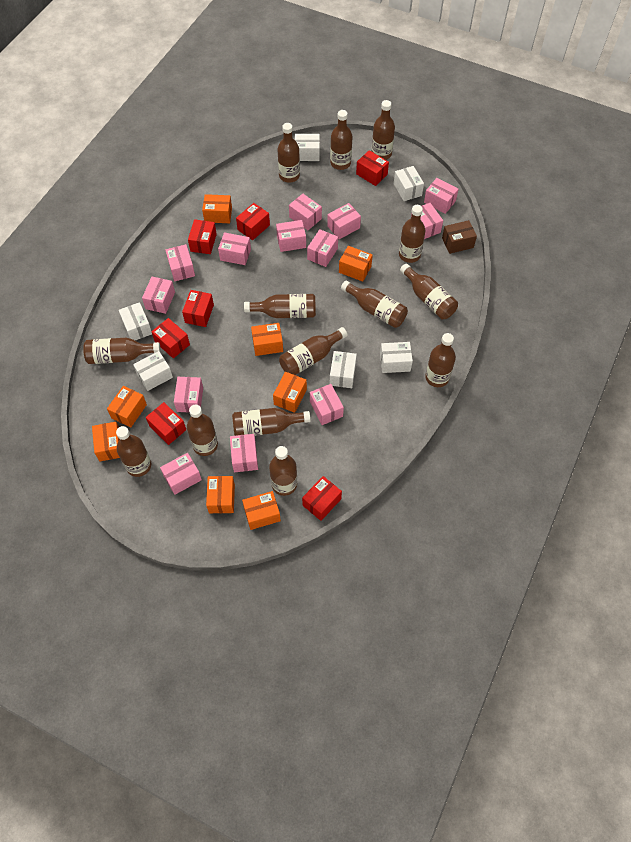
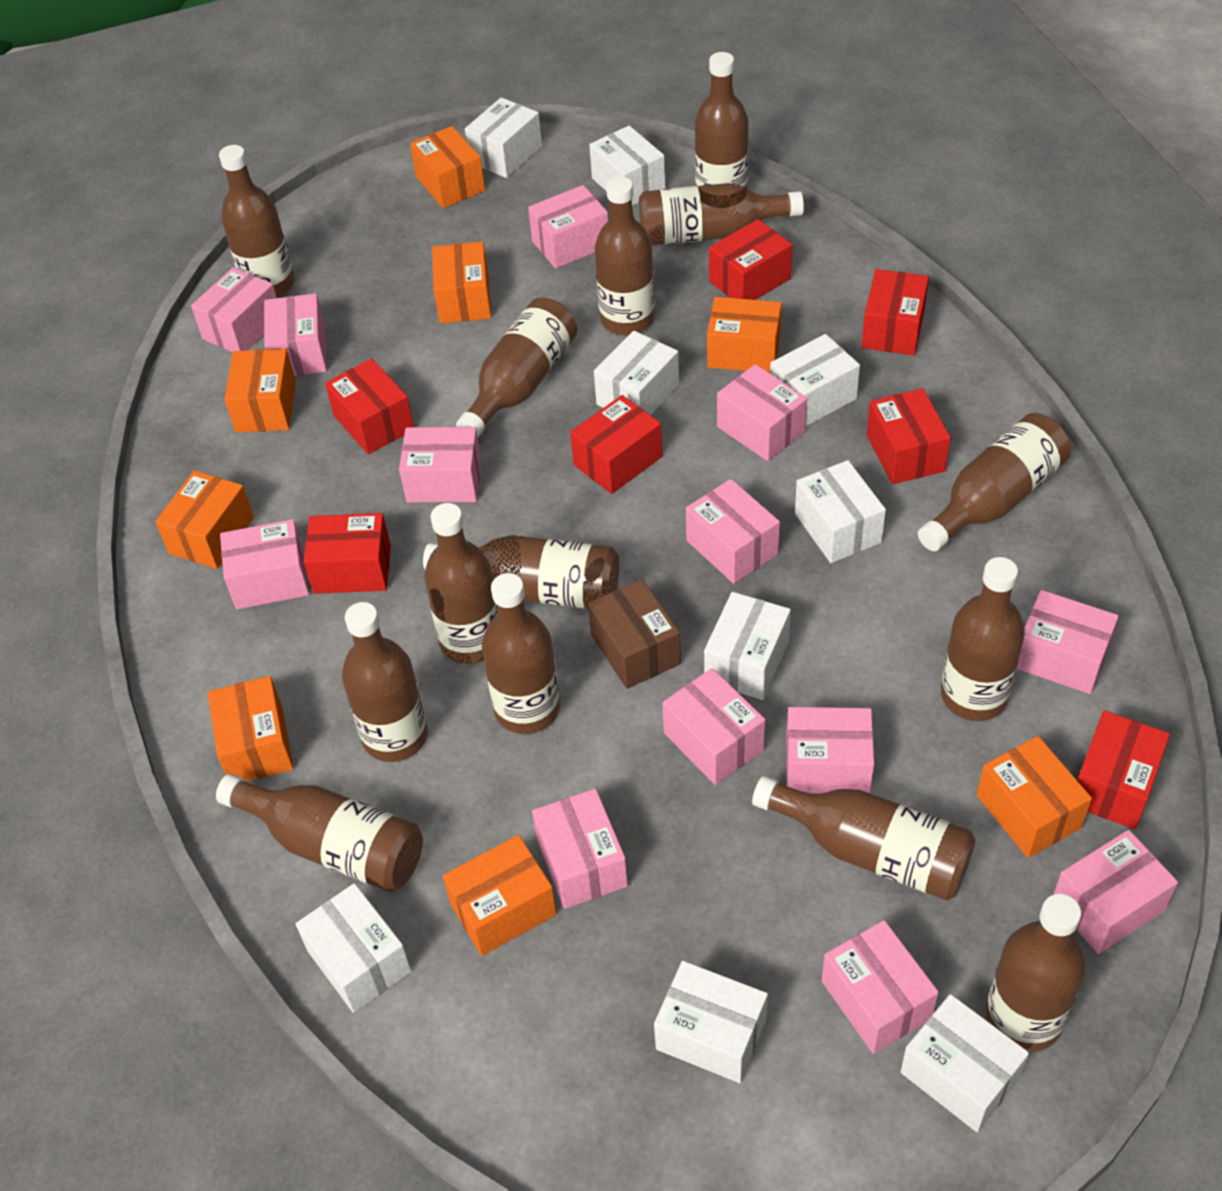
white box: [119,302,152,340] [133,351,173,391] [295,134,320,161] [330,351,357,388] [380,342,413,373] [394,166,424,201] = 6 -> [296,883,411,1013] [465,97,542,178] [589,126,665,206] [594,331,679,415] [654,961,768,1083] [704,592,791,700] [770,334,860,426] [795,460,886,563] [901,994,1029,1132] = 9

